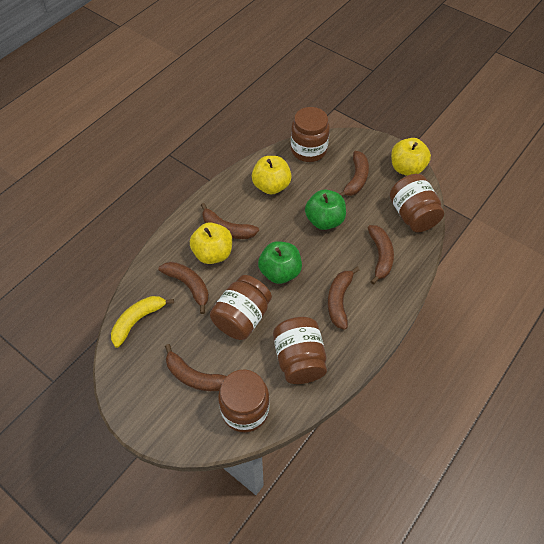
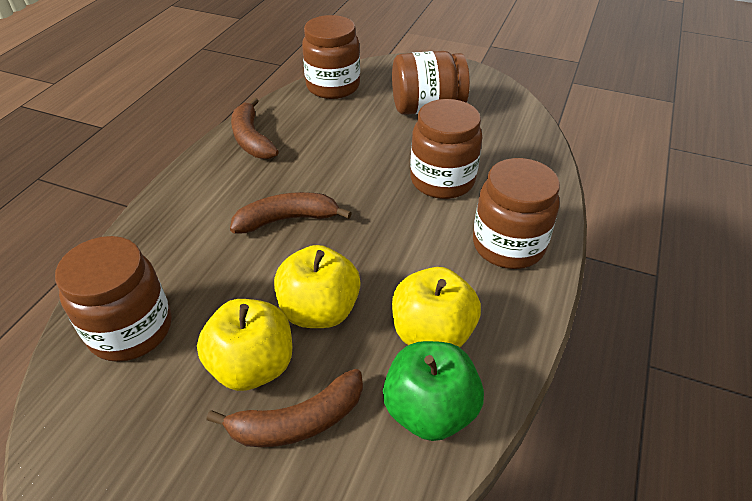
brown banana: [159,262,209,314] [165,344,227,391] [201,203,259,239] [328,267,359,330] [339,151,369,196] [368,225,394,285] = 6 -> [206,369,363,447] [230,192,352,233] [231,98,279,159] = 3
green apple: [258,241,302,284] [305,190,346,230] = 2 -> [383,341,484,441] = 1
yellow banana: [111,296,174,348] = 1 -> none = 0

